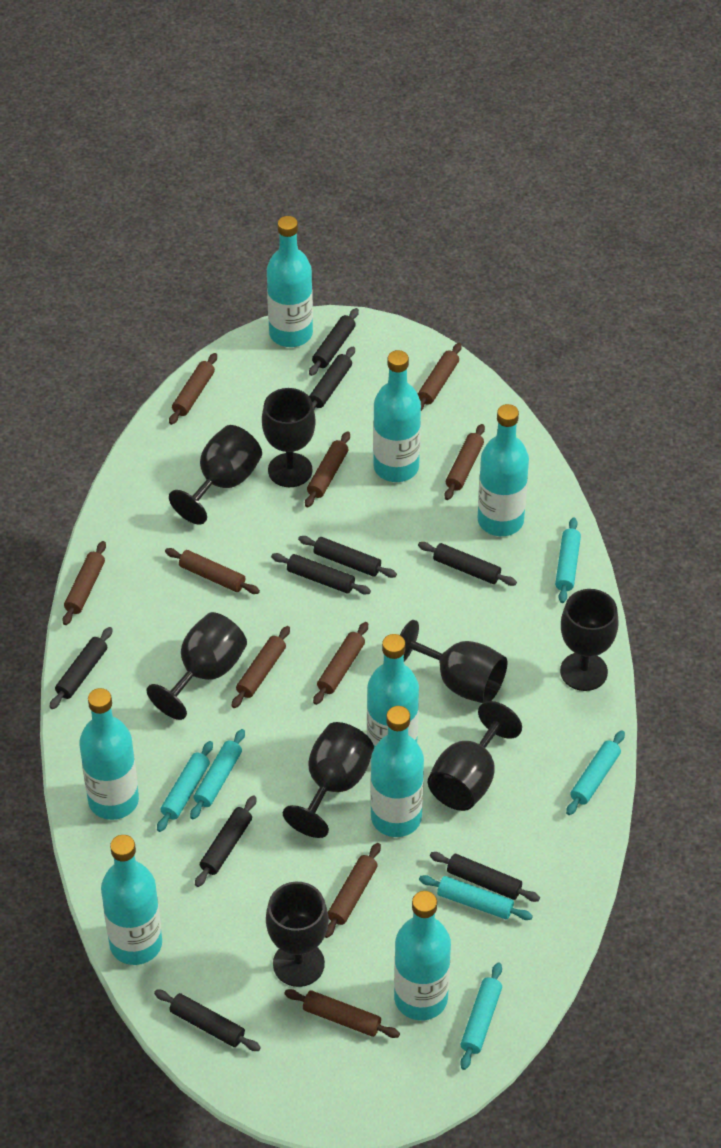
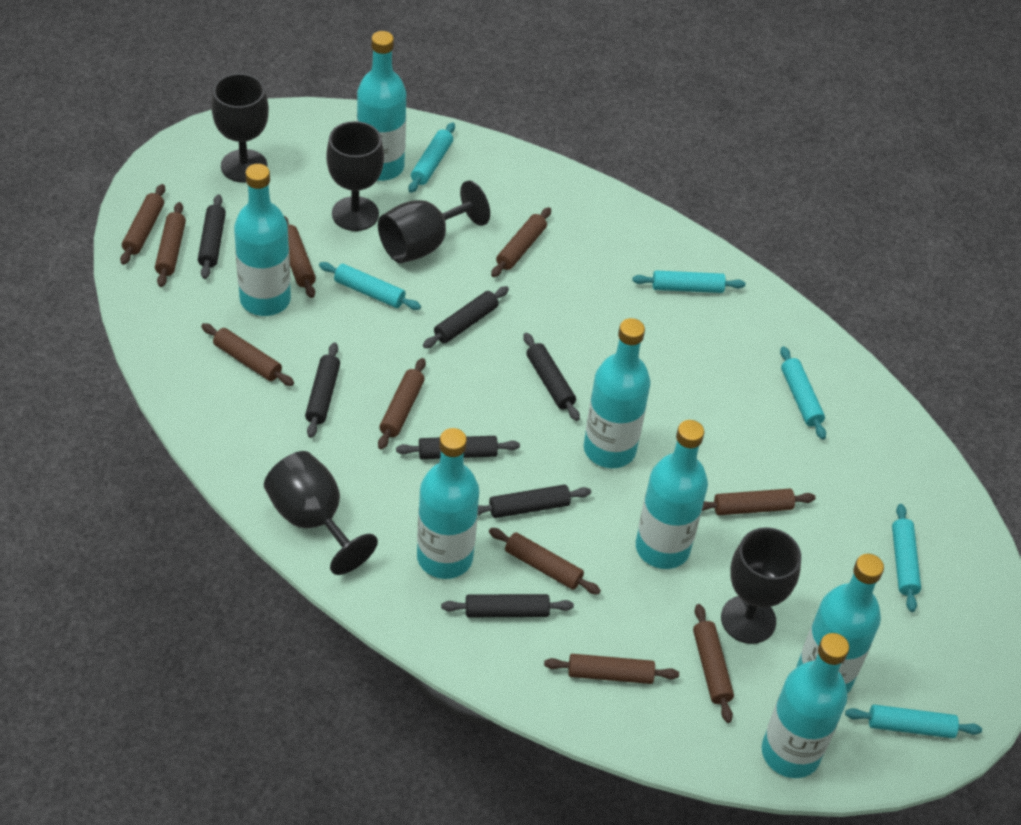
black goblet: [146,612,247,720] [169,425,262,525] [262,388,316,487] [266,882,329,987] [283,722,374,838] [400,620,507,703] [428,701,522,811] [560,589,618,691] = 8 -> [211,73,269,183] [264,451,378,575] [326,121,384,231] [378,181,490,263] [721,527,801,644] = 5
black rolling pin: [49,627,113,709] [154,990,261,1051] [195,796,257,887] [271,553,371,595] [298,536,397,578] [309,308,359,376] [309,347,355,409] [418,542,517,586] [430,852,540,902] = 9 -> [198,194,226,279] [305,342,340,438] [396,436,520,459] [423,286,509,348] [441,594,574,617] [478,485,591,518] [523,333,580,421] = 7
turquoise bottle: [79,688,139,820] [101,835,162,965] [267,216,313,347] [367,634,419,748] [370,706,424,837] [373,350,421,482] [394,891,451,1020] [478,404,529,536] = 8 -> [234,164,291,316] [357,31,406,181] [417,428,479,579] [584,318,650,468] [636,420,708,569] [762,633,849,778] [796,554,884,694] = 7

